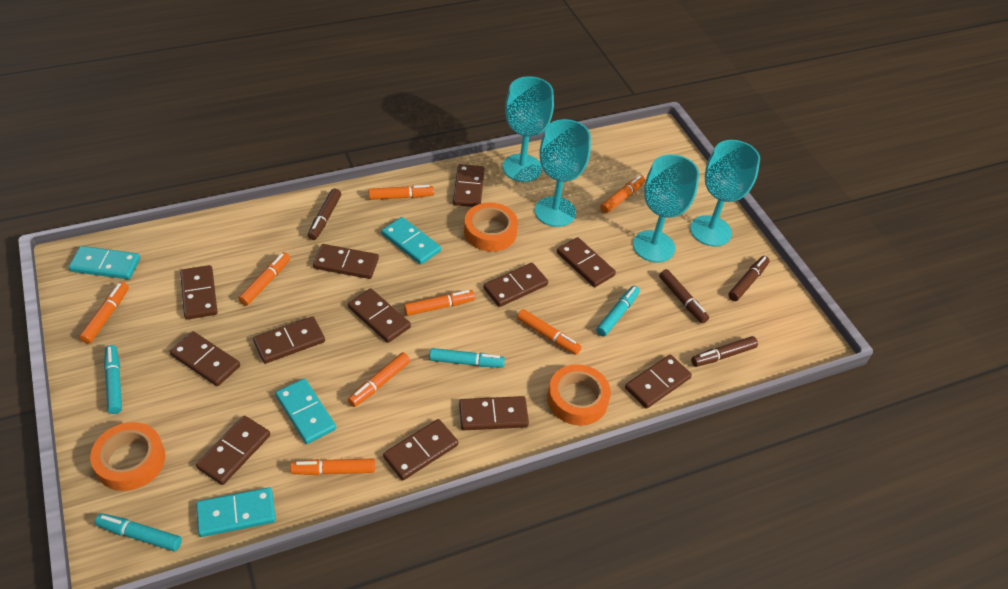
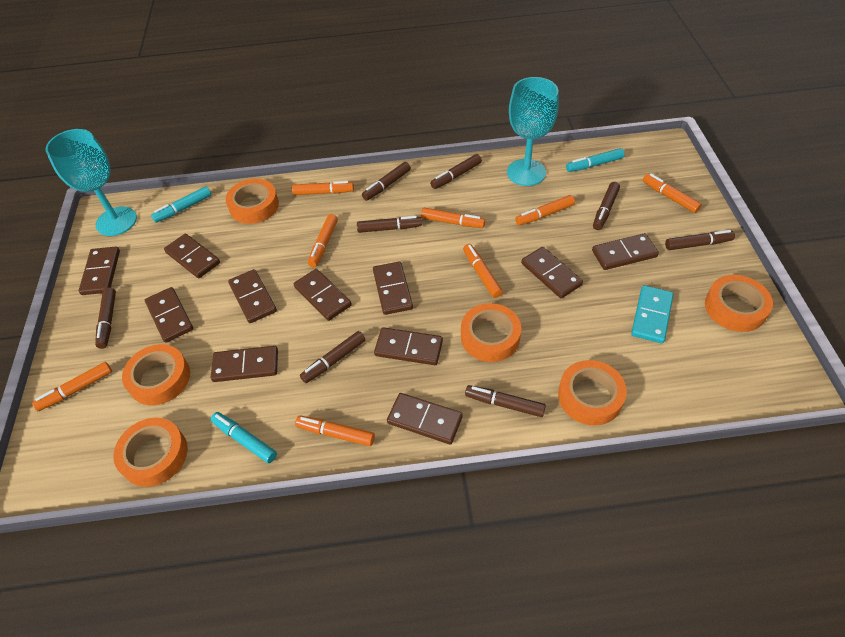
brown domino: [169,331,240,386] [180,265,218,320] [196,416,270,485] [253,316,325,364] [313,244,379,279] [348,288,411,343] [383,419,458,480] [453,164,485,207] [459,396,529,430] [483,263,548,307] [557,237,616,287] [625,355,692,409] = 12 -> [79,247,120,295] [145,287,193,343] [164,234,220,279] [211,346,278,382] [228,269,277,323] [294,269,352,321] [373,261,413,315] [374,327,443,365] [387,393,463,445] [521,247,583,298] [592,233,659,270] = 11
brown marker: [308,189,341,240] [659,269,709,323] [691,336,758,367] [728,256,770,301] = 4 -> [95,287,116,349] [300,331,365,383] [357,216,422,233] [362,162,411,201] [430,154,482,189] [465,385,546,417] [593,182,620,230] [665,230,735,250] = 8
orange tape: [90,422,165,491] [464,202,518,252] [547,364,611,426] = 3 -> [113,418,188,487] [122,344,190,406] [226,179,279,224] [461,303,521,362] [558,360,627,426] [705,275,773,332] = 6
turquoise domino: [69,246,140,279] [196,487,276,537] [275,378,336,444] [381,217,441,265] = 4 -> [631,285,674,343] = 1
turquoise goblet: [502,76,554,182] [535,119,591,227] [633,154,699,262] [690,140,760,246] = 4 -> [46,129,137,236] [507,77,559,186] = 2
turquoise marker: [95,513,182,551] [104,345,122,414] [429,348,505,368] [596,286,640,337] = 4 -> [151,186,211,223] [211,412,277,463] [566,148,625,172] = 3

